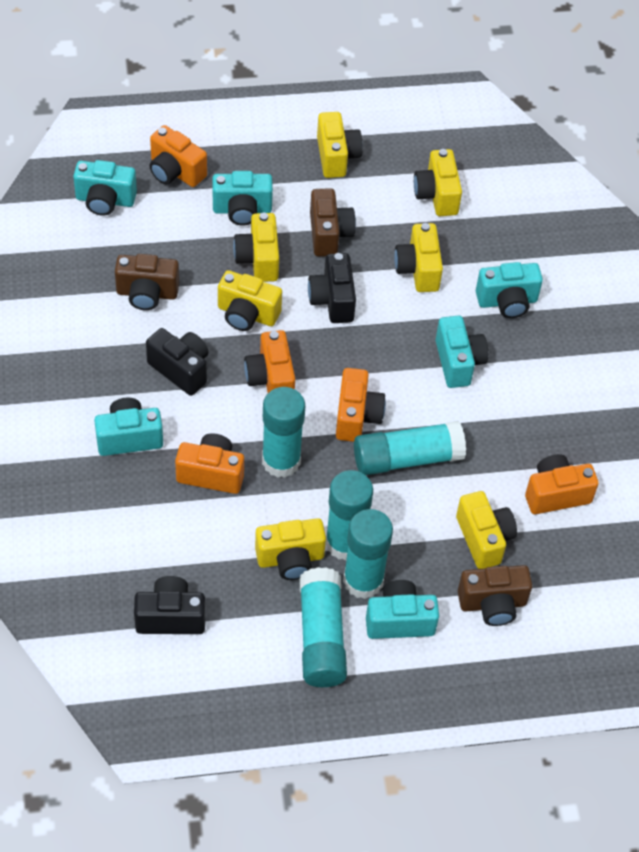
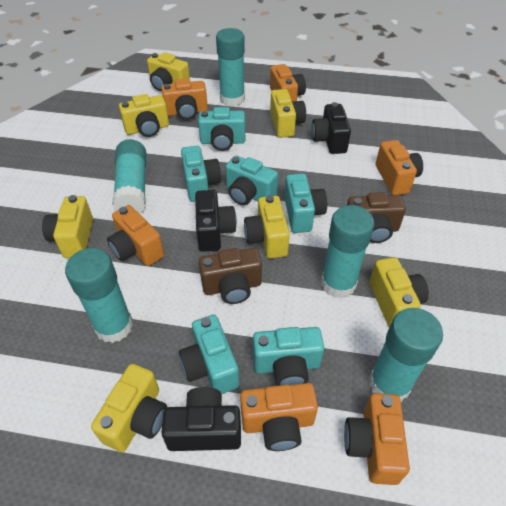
brown camera: [115,254,179,310] [310,188,356,257] [458,565,532,626] = 3 -> [199,248,262,304] [347,192,406,243] = 2
orange camera: [149,125,207,187] [175,433,244,494] [244,330,295,393] [336,368,386,442] [525,454,599,514] = 5 -> [107,205,164,266] [161,78,208,120] [240,383,318,451] [270,64,306,102] [344,393,410,485] [376,140,423,195] = 6

